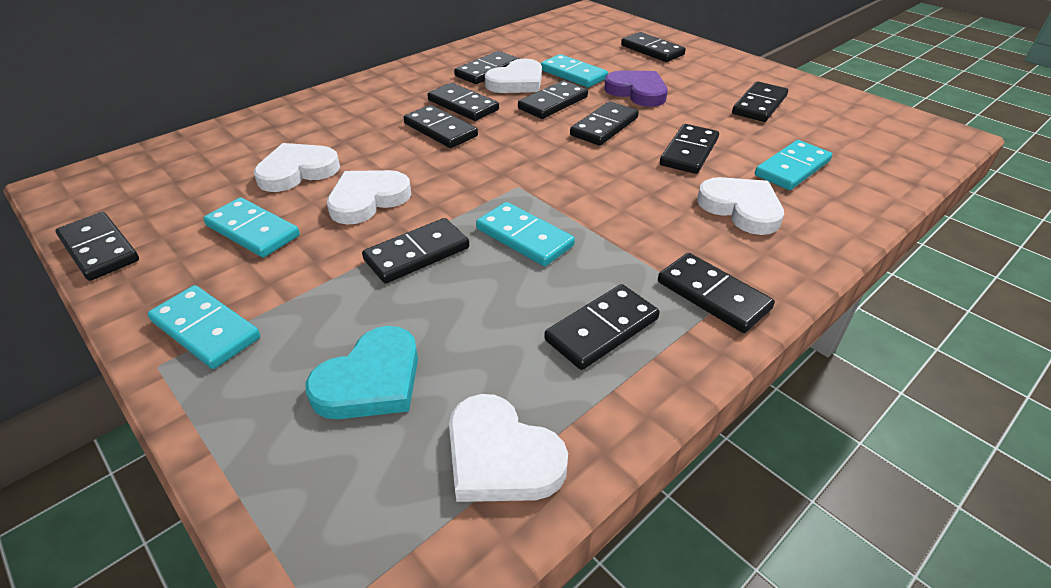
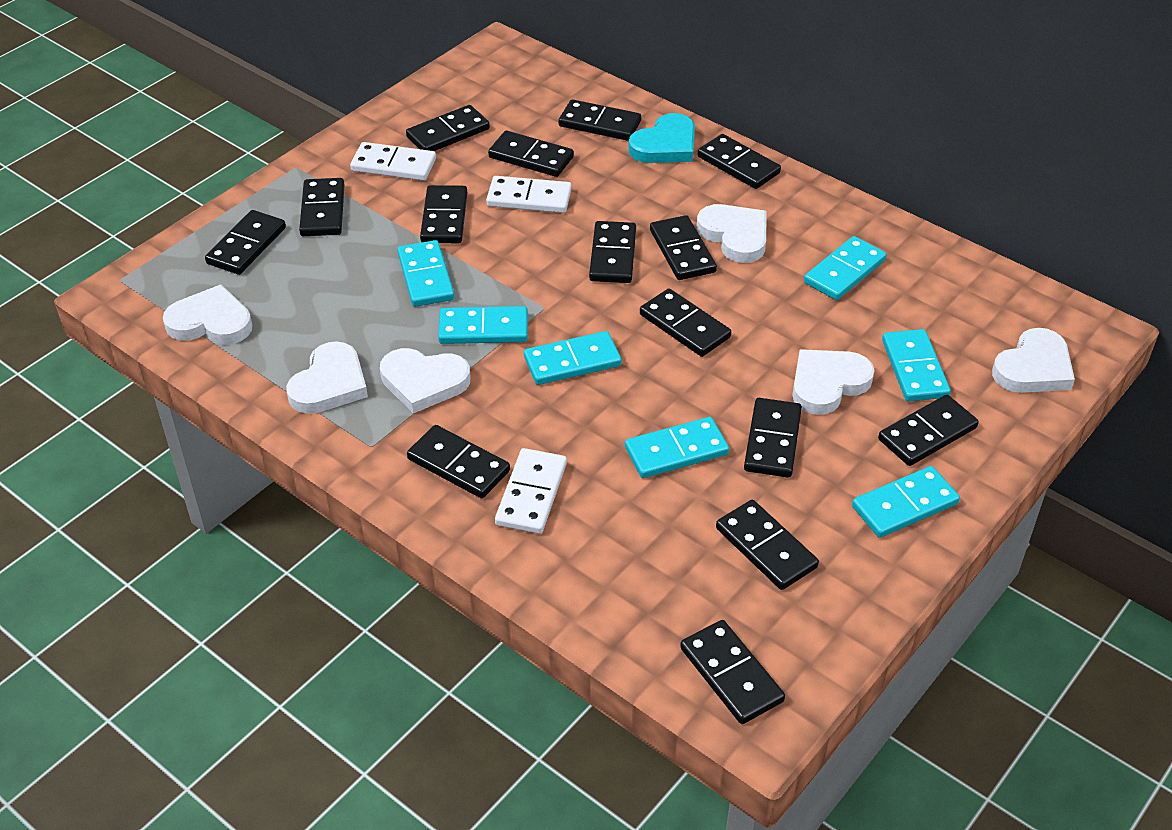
black domino: [55,212,139,281] [362,218,469,283] [404,105,478,148] [427,83,499,121] [454,51,519,84] [518,80,588,119] [544,284,660,370] [570,101,639,146] [621,32,686,62] [658,253,775,333] [660,124,719,174] [732,81,788,122] = 12 -> [205,210,286,275] [299,178,345,236] [406,105,490,151] [407,425,510,498] [420,185,467,243] [488,131,574,177] [559,99,641,141] [589,221,636,283] [640,288,731,357] [650,215,717,280] [680,620,785,724] [698,134,781,189] [716,500,819,590] [744,398,802,478] [878,395,979,466] = 15
purple heart: [604,71,668,107] = 1 -> none = 0
turquoise domino: [148,285,260,369] [203,197,300,257] [476,202,575,266] [540,54,608,88] [755,140,832,190] = 5 -> [398,240,455,307] [438,306,528,344] [524,331,622,385] [625,417,729,478] [804,236,887,300] [852,466,960,538] [882,329,951,402] = 7
white domino: none = 0 -> [350,142,436,181] [486,176,572,213] [495,448,567,534] = 3
white heart: [254,143,340,192] [327,170,411,225] [449,394,568,502] [485,58,542,93] [697,177,784,235] = 5 -> [163,284,252,345] [286,341,368,414] [380,348,471,413] [697,204,766,263] [792,349,875,415] [992,328,1075,393] = 6

